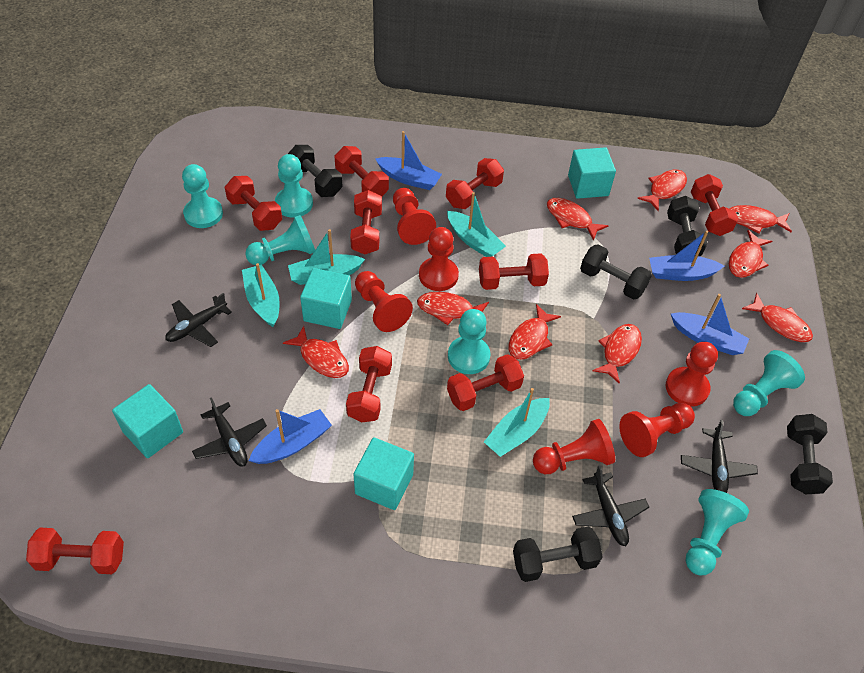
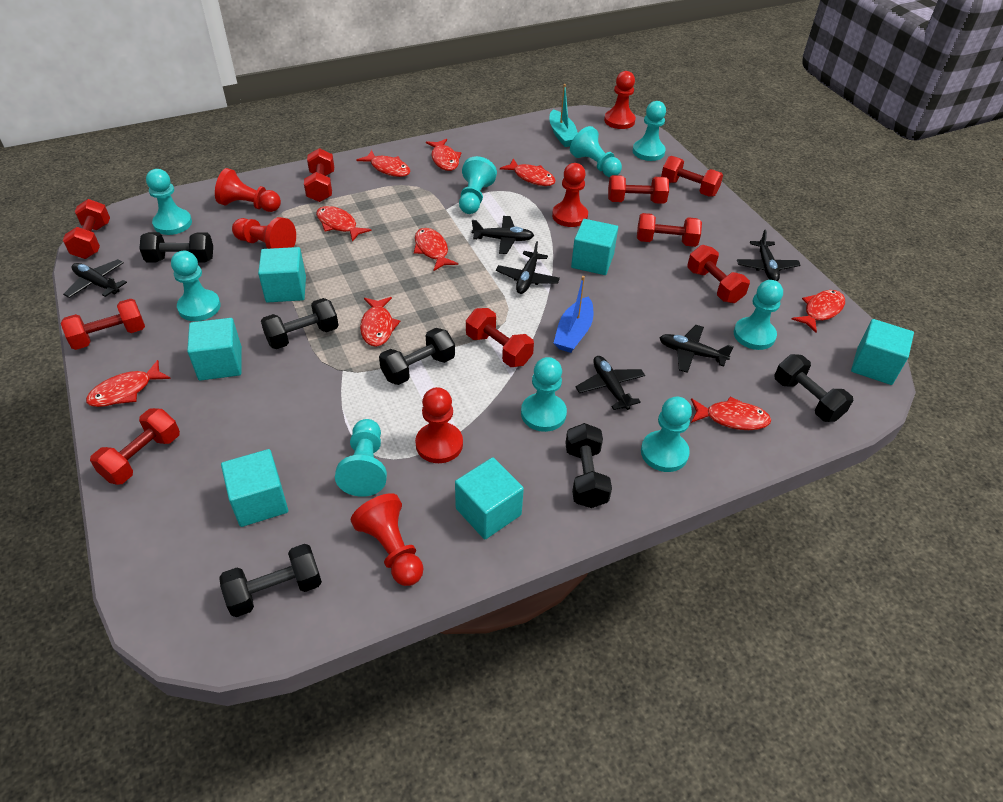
black dumbbell: [288,145,343,197] [513,526,603,582] [580,244,652,300] [667,196,708,256] [787,414,833,494] = 5 -> [139,232,213,263] [219,544,322,617] [261,298,339,349] [379,328,455,385] [565,423,612,508] [774,354,853,422] = 6
black plane: [165,293,232,347] [192,397,267,467] [572,465,649,546] [681,420,758,493] = 4 -> [63,259,127,298] [472,216,534,254] [496,241,560,294] [576,356,645,410] [659,325,734,373] [737,230,800,281] = 6
blue boat: [249,409,332,464] [375,131,442,190] [649,231,724,281] [671,294,749,355] = 4 -> [554,276,593,353] = 1
turquoise boat: [242,263,280,327] [288,229,365,285] [447,192,506,257] [484,388,550,457] = 4 -> [549,84,578,147] = 1
turquoise cube: [112,384,183,458] [300,268,352,329] [353,437,414,510] [568,147,616,199] = 4 -> [187,318,242,381] [221,449,288,527] [258,247,306,303] [455,457,524,539] [571,219,618,275] [851,319,914,385] = 6
turquoise pawn: [182,164,223,228] [245,215,315,265] [275,154,313,218] [448,309,491,374] [686,489,749,575] [733,350,805,416] = 6 -> [146,169,192,235] [171,251,221,321] [335,419,387,497] [459,156,497,214] [521,357,567,432] [570,126,622,177] [633,101,666,161] [641,396,692,472] [734,280,783,350] = 9

